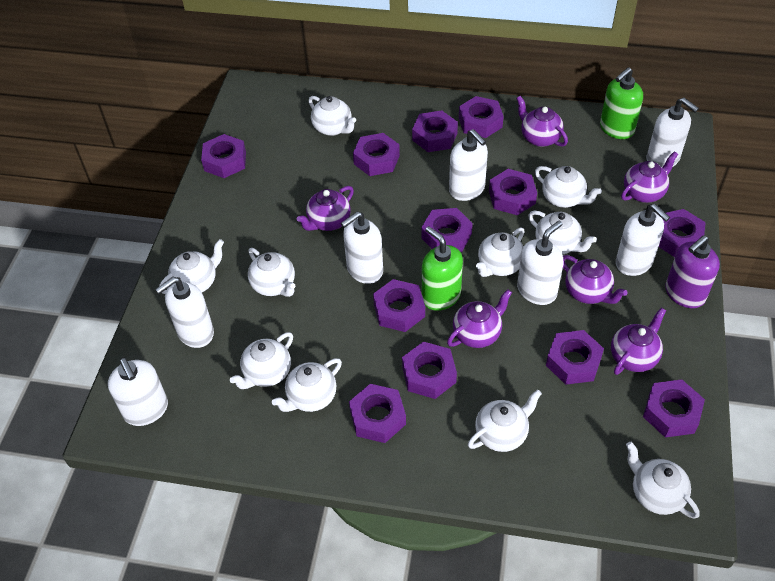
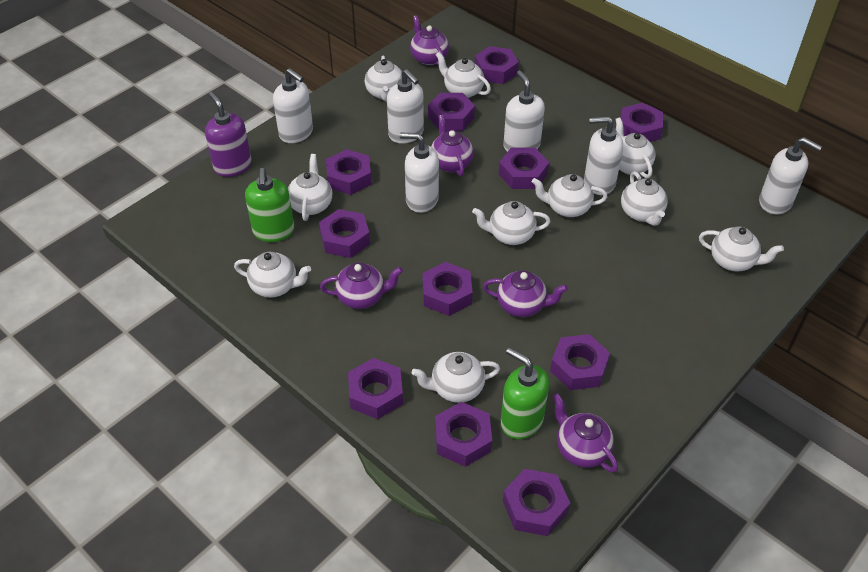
purple nut: [201,134,246,178] [349,384,406,443] [353,133,400,176] [373,279,425,332] [402,342,457,399] [412,110,458,152] [422,208,473,252] [459,96,504,138] [489,169,537,215] [546,330,604,385] [643,379,705,437] [659,209,706,257] = 12 -> [319,209,370,258] [326,149,372,195] [348,358,403,419] [423,262,473,316] [428,93,475,131] [435,402,492,467] [475,46,519,84] [499,148,549,189] [503,469,570,536] [550,334,610,390] [620,103,663,142] = 11
purple teapot: [297,186,354,231] [447,289,512,348] [516,96,568,147] [563,255,628,304] [611,308,666,375] [621,151,678,203] = 6 -> [320,263,403,309] [410,15,449,66] [431,115,474,176] [483,271,568,317] [553,393,618,473] = 5
white soap dispenser: [108,358,168,426] [155,277,214,348] [341,212,383,284] [449,129,488,201] [517,221,564,305] [616,204,670,276] [646,98,699,167] = 7 -> [273,68,313,143] [387,69,424,144] [400,133,439,213] [503,71,545,152] [584,116,623,195] [759,137,822,214] = 6

